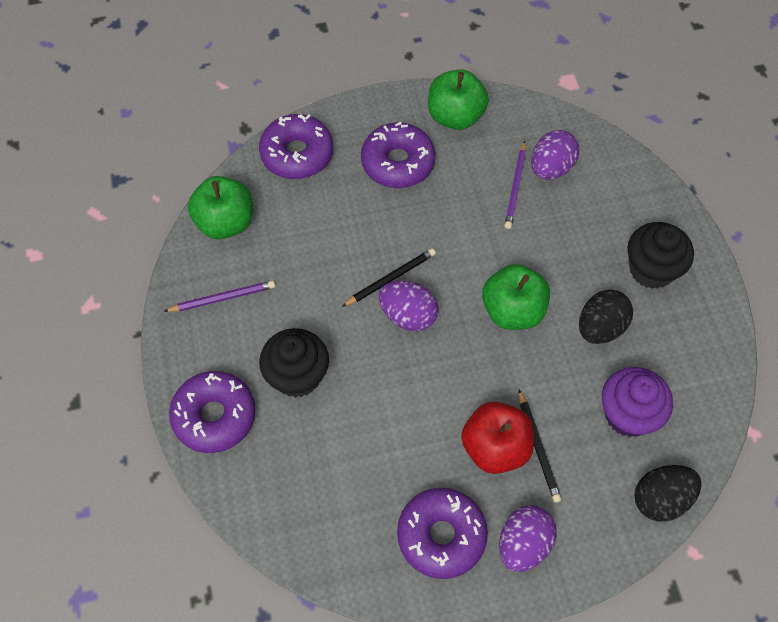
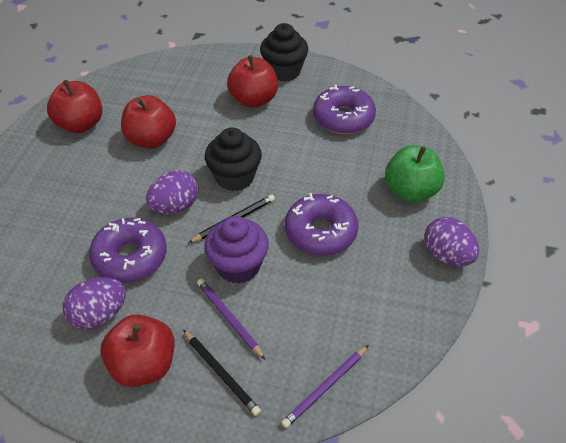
black egg: [579,290,633,344] [634,465,701,522] = 2 -> none = 0
green apple: [188,176,253,239] [428,69,489,130] [482,264,550,330] = 3 -> [385,145,445,202] = 1
purple donut: [169,371,256,453] [259,114,333,179] [361,122,436,188] [397,488,488,579] = 4 -> [89,218,167,283] [285,193,358,256] [313,85,376,134] = 3
red apple: [461,401,534,474] = 1 -> [47,80,103,133] [101,314,174,387] [121,95,176,149] [227,55,278,108] = 4

